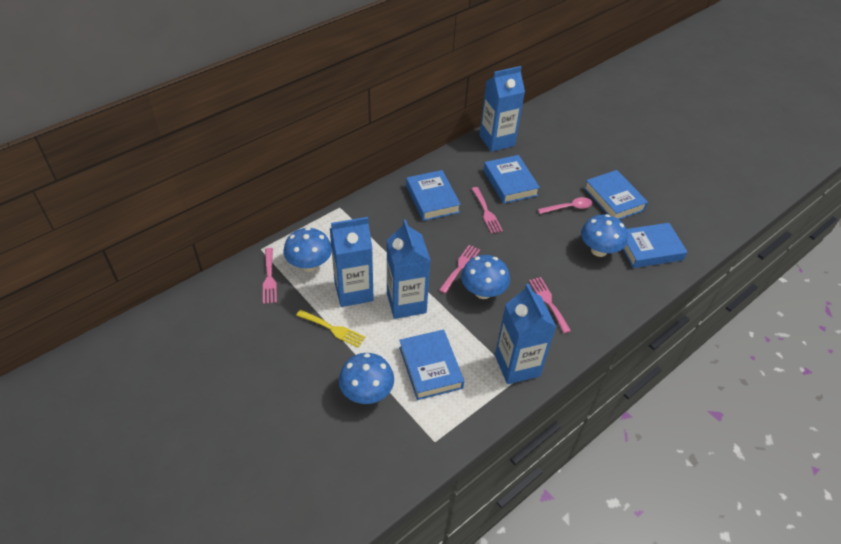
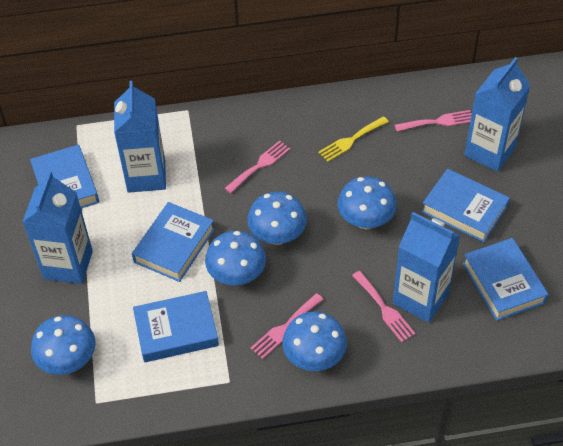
blue mushroom: [284,227,332,272] [339,353,394,404] [461,255,510,299] [581,214,628,257] = 4 -> [31,315,96,375] [205,231,266,285] [247,192,307,245] [282,311,347,371] [337,176,397,229] = 5
pink spoon: [538,197,592,214] = 1 -> none = 0

